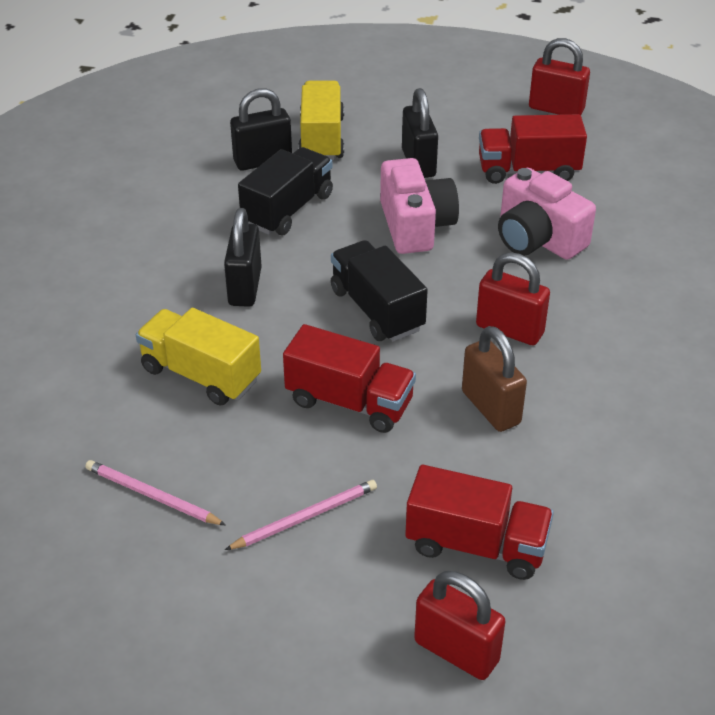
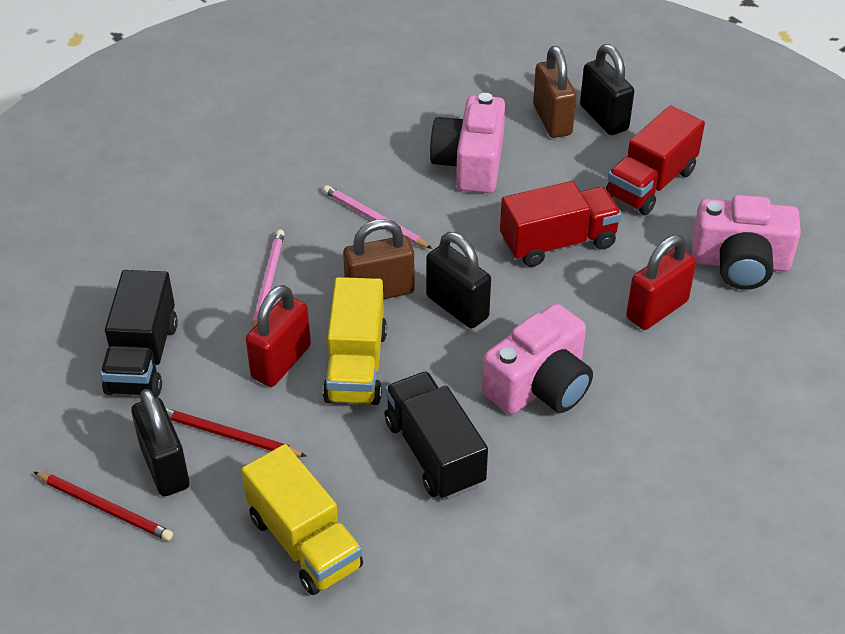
brown padlock: [462,326,527,432] = 1 -> [343,219,415,299] [533,46,576,138] = 2
pink camera: [380,158,459,254] [498,168,596,260] = 2 -> [430,93,505,193] [482,304,593,414] [692,195,801,290] = 3
red padlock: [414,571,506,680] [476,252,550,345] [529,38,590,115] = 3 -> [246,285,311,387] [626,235,696,330] = 2
red pencil: none = 0 -> [34,472,173,541] [166,408,306,457] = 2
red truck: [283,324,416,433] [405,465,554,580] [479,114,587,184] = 3 -> [500,181,622,267] [606,105,705,215] = 2

